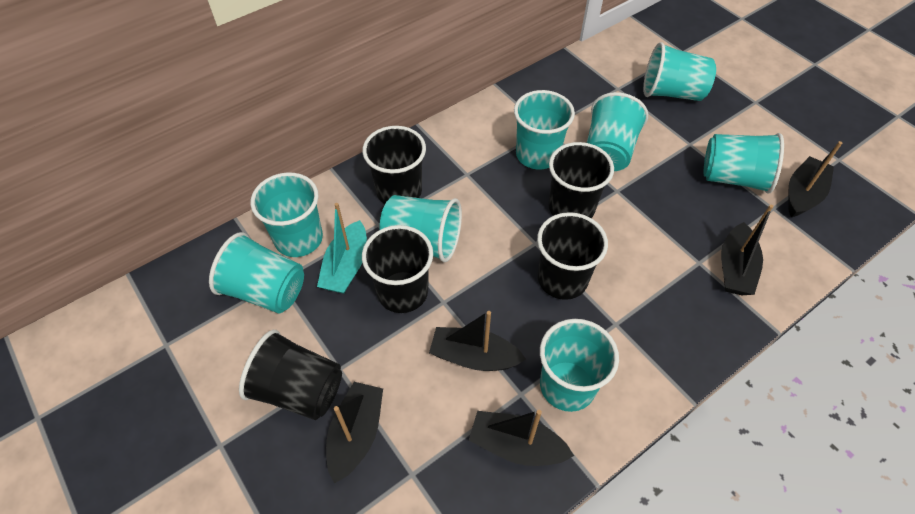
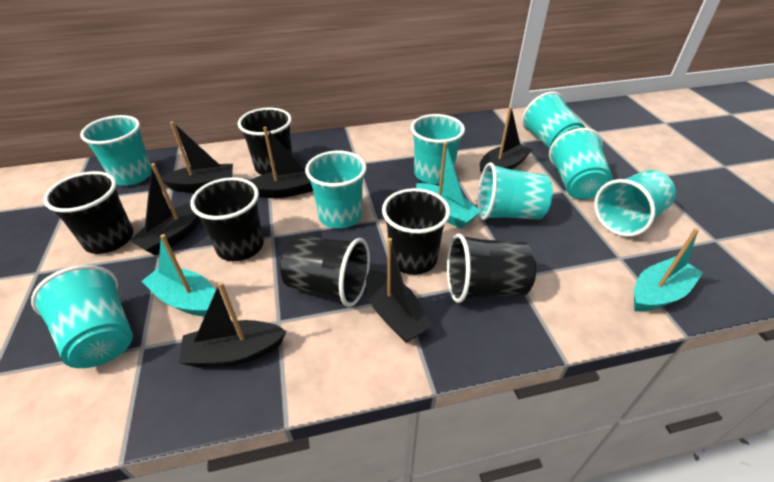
black boat: [326,382,383,484] [429,311,526,371] [468,410,574,466] [721,205,774,295] [788,141,842,217] = 5 -> [129,163,201,256] [161,122,233,192] [179,282,287,367] [250,127,313,198] [366,238,433,342] [480,106,532,174] = 6
black cup: [239,330,342,420] [362,225,433,313] [363,126,426,204] [537,212,608,300] [548,142,614,218] = 5 -> [44,171,134,254] [190,177,264,261] [238,107,293,175] [280,235,370,307] [382,188,450,275] [447,233,536,303] = 6
turquoise boat: [317,203,367,294] = 1 -> [141,234,215,317] [416,142,481,229] [634,228,703,311] = 3

